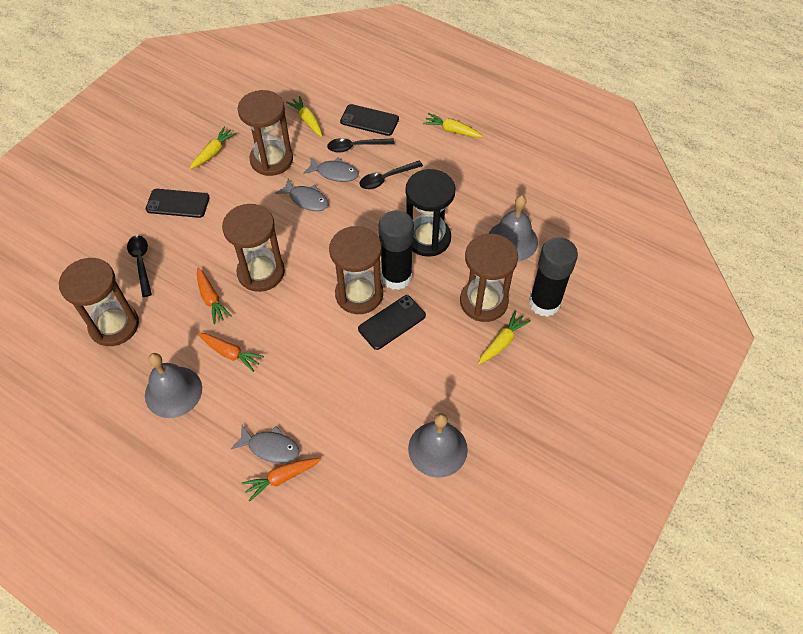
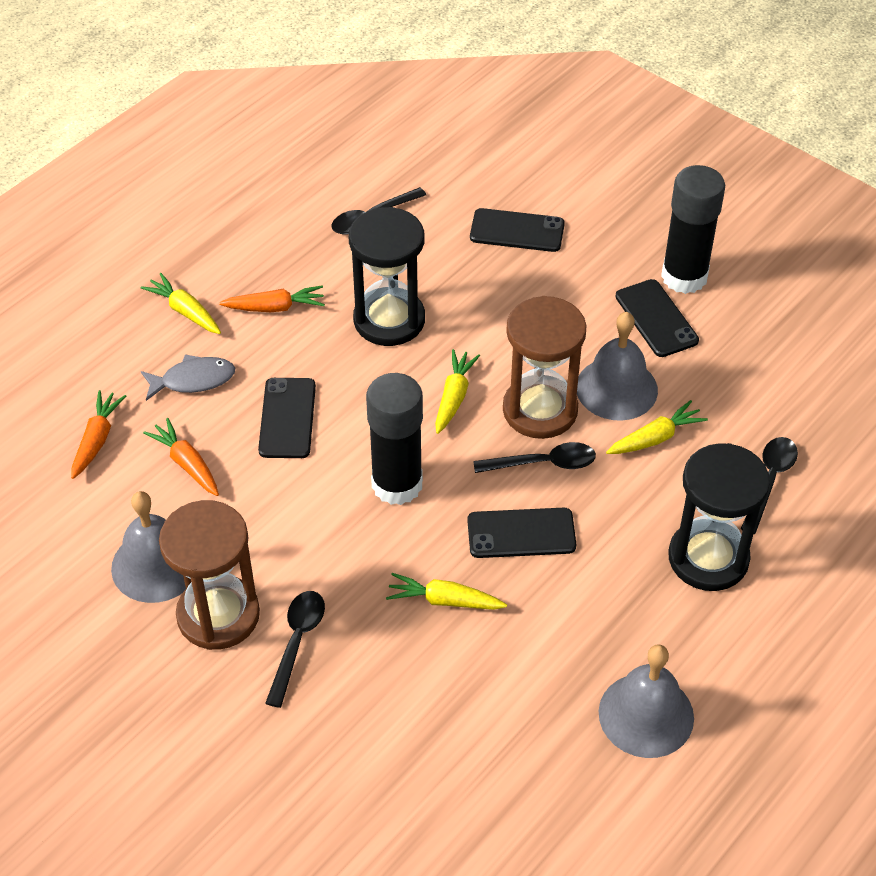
black hourglass: [406,169,456,257] = 1 -> [349,207,425,346] [668,443,770,591] = 2
black phone: [146,189,210,218] [340,104,399,136] [358,295,426,350] = 3 -> [258,378,316,458] [467,508,576,558] [470,208,565,252] [615,279,699,357] = 4
black spoon: [127,235,152,297] [327,138,395,153] [359,161,423,189] = 3 -> [265,591,325,708] [331,187,426,235] [473,442,596,473] [741,437,798,534] = 4
brown hourglass: [59,258,139,346] [222,204,285,292] [238,90,293,176] [329,226,383,314] [460,234,518,322] = 5 -> [159,500,260,650] [503,296,586,439] = 2
grey fish: [231,425,300,463] [275,178,329,211] [303,158,359,182] = 3 -> [141,354,235,401] = 1

